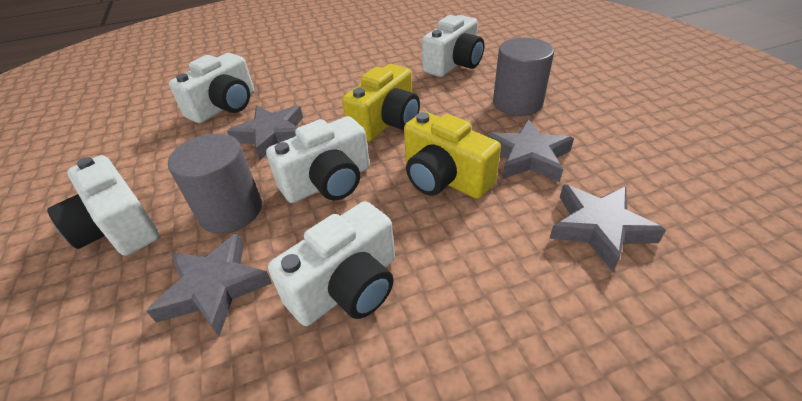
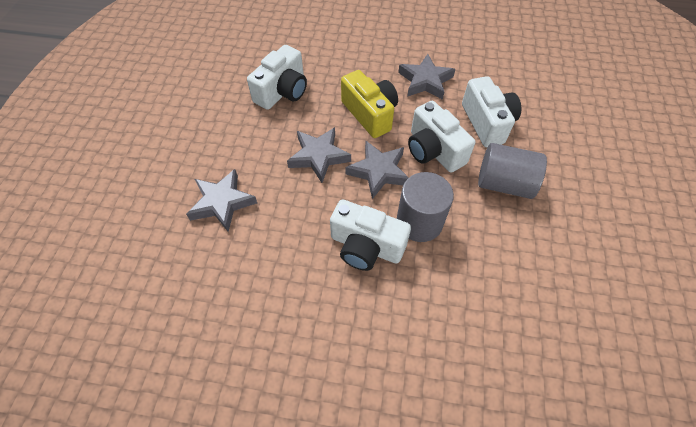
white camera: [47,155,160,256] [169,53,254,123] [266,116,370,203] [268,201,395,326] [422,15,484,77] = 5 -> [247,45,307,110] [330,199,411,271] [408,101,475,172] [462,76,521,147] = 4
yellow camera: [342,64,420,142] [404,112,501,199] = 2 -> [341,70,398,138] = 1

